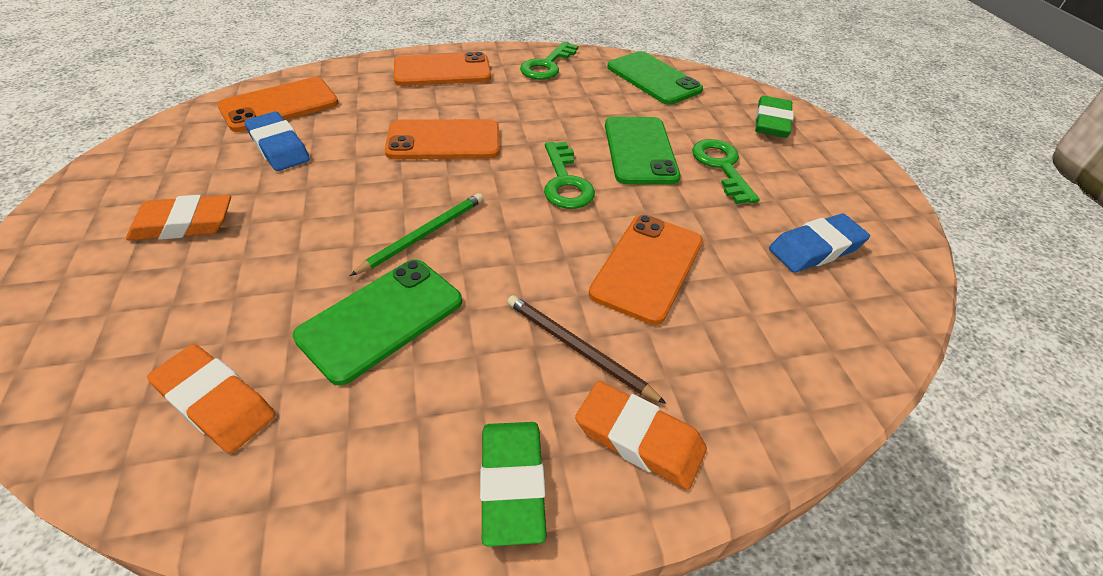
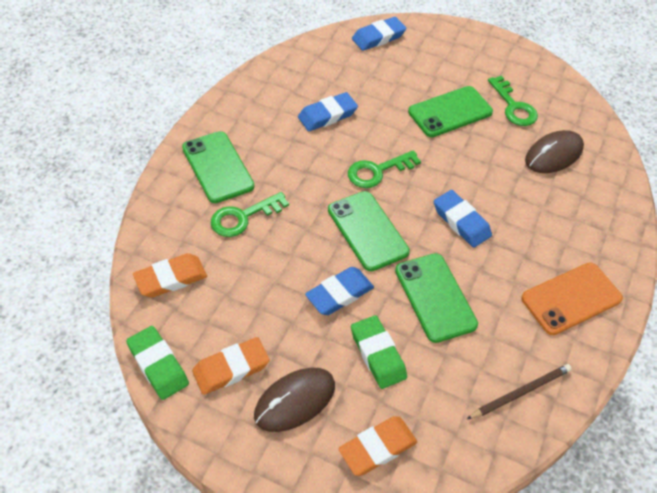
blue eraser: [244,111,310,171] [769,214,870,272] = 2 -> [298,92,358,131] [305,267,374,315] [352,17,406,51] [434,190,492,248] = 4
brown mouse: none = 0 -> [254,368,335,432] [525,130,584,173] = 2
green pencil: [350,193,483,276] = 1 -> none = 0
green phone: [292,259,462,386] [605,116,680,185] [607,51,703,105] = 3 -> [182,131,254,203] [328,191,410,271] [395,253,478,343] [408,86,493,137] = 4
orange phone: [218,77,338,132] [385,119,500,159] [394,52,491,86] [589,215,703,325] = 4 -> [521,262,623,335] = 1

